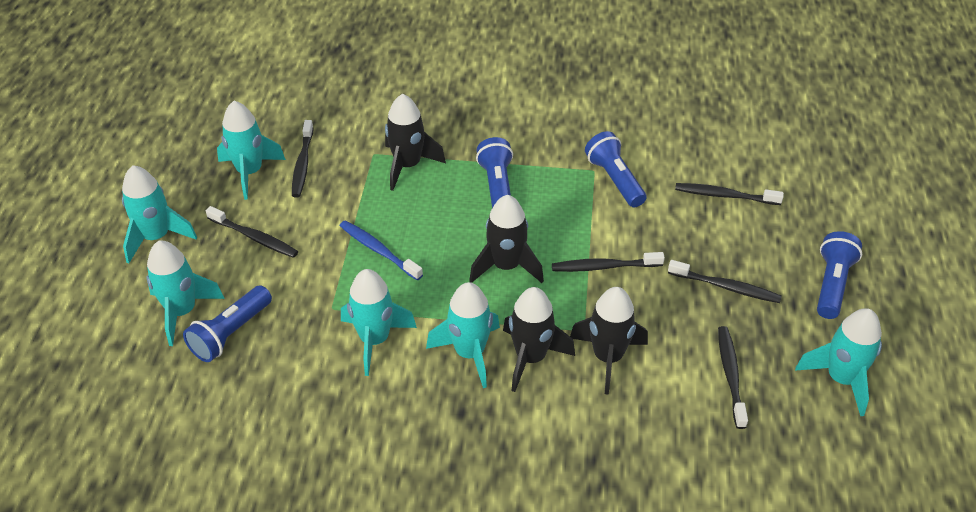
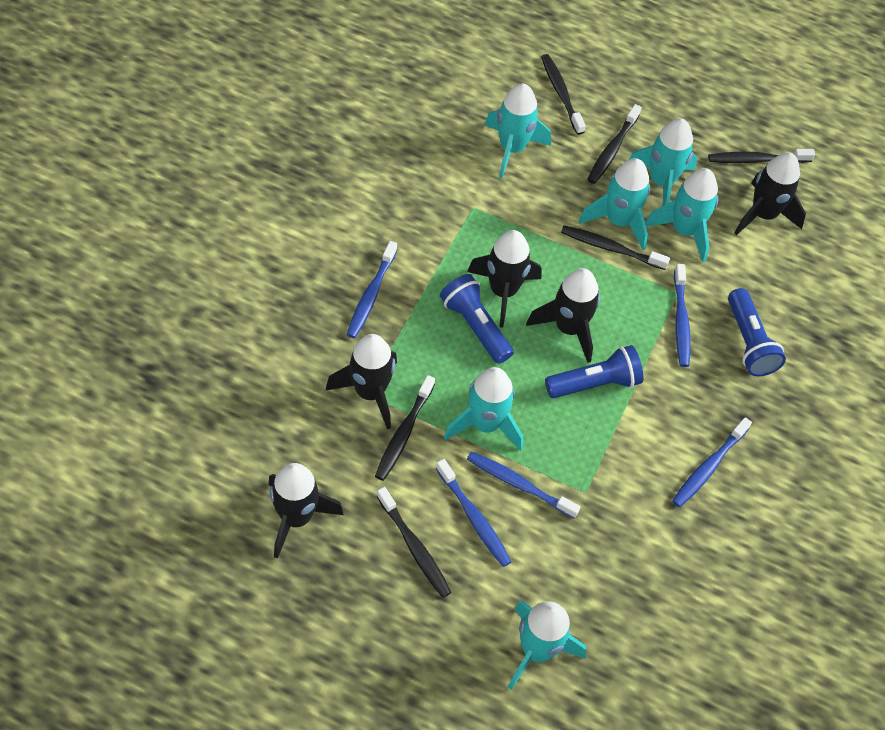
black rocket: [385,94,446,191] [469,195,544,283] [503,287,575,392] [570,287,648,395] = 4 -> [268,463,344,559] [326,334,397,429] [467,230,542,328] [526,268,600,363] [735,152,806,235] = 5
blue flashlight: [183,285,272,362] [476,137,513,208] [585,131,647,207] [817,231,862,319] = 4 -> [440,274,514,364] [545,345,643,398] [728,288,786,376] = 3
blue toothbrush: [340,221,423,280] = 1 -> [346,241,397,338] [436,459,511,567] [467,451,580,518] [672,417,752,507] [674,264,691,367] = 5

